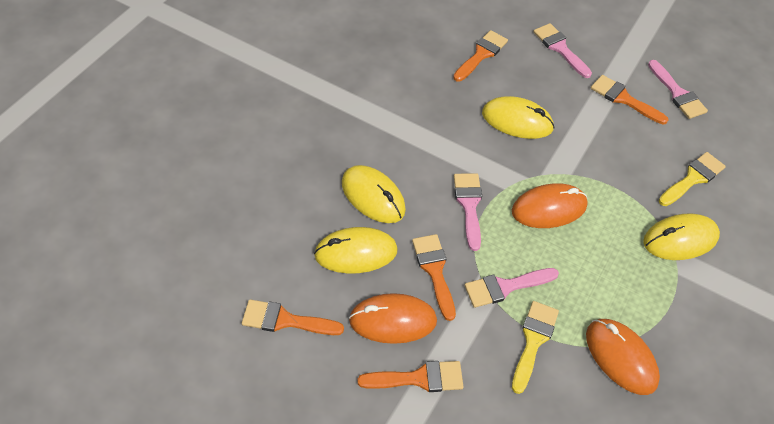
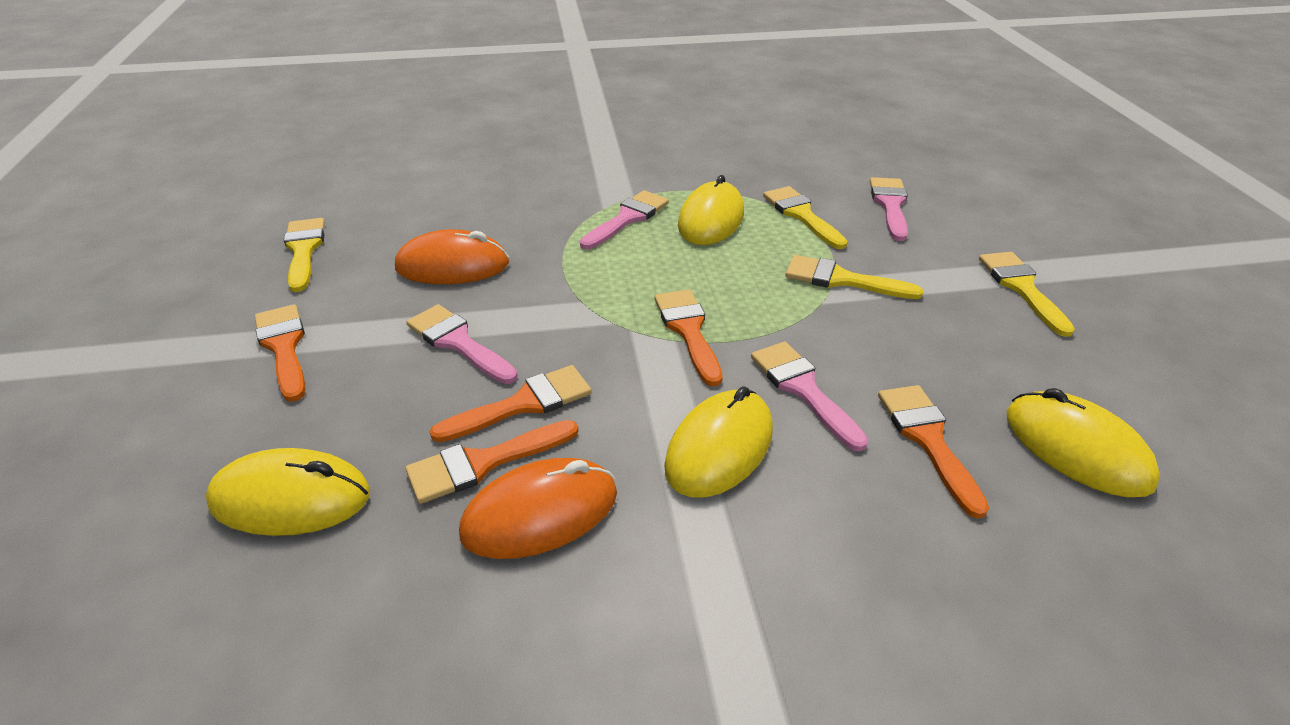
orange mouse: [349,293,437,344] [512,183,588,228] [586,319,660,395] = 3 -> [395,229,509,284] [459,458,617,559] = 2
yellow brush: [512,301,559,394] [659,152,726,206] = 2 -> [284,218,325,292] [763,186,848,249] [785,255,923,299] [979,252,1075,337] = 4

